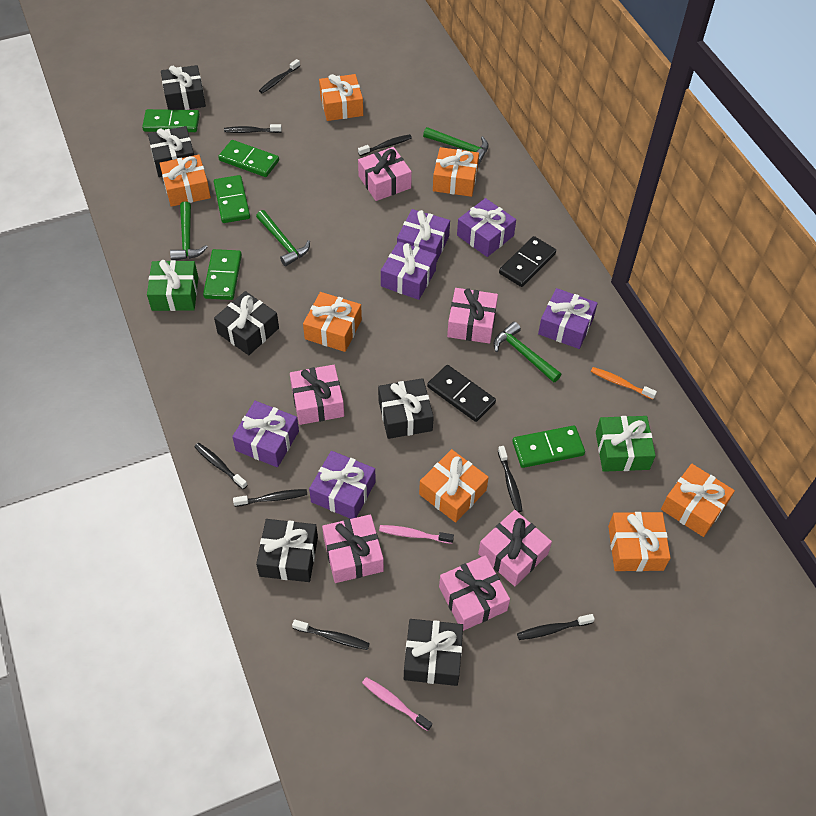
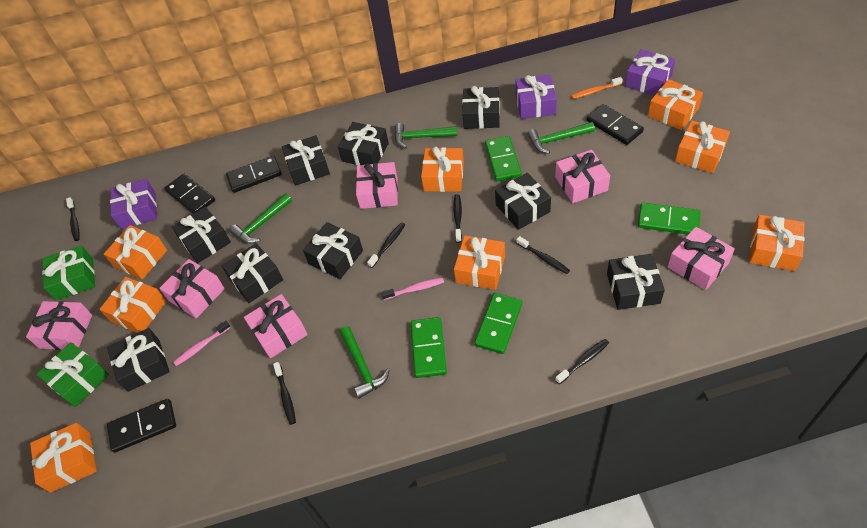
black domino: [427,365,496,422] [499,236,556,287] = 2 -> [107,399,176,453] [164,174,215,214] [226,155,282,193] [587,104,644,145] = 4
black gift: [148,126,194,177] [161,65,206,110] [214,291,279,355] [256,519,318,582] [378,378,434,439] [404,619,463,686] = 6 -> [107,328,170,392] [172,207,231,263] [222,243,283,303] [282,135,330,186] [303,222,363,279] [338,122,389,165] [462,86,500,129] [495,173,551,230] [607,254,665,310] = 9
black toothbrush: [194,443,248,489] [224,124,282,133] [233,489,307,507] [259,59,300,93] [292,620,370,650] [358,134,412,156] [498,446,523,512] [517,614,595,640] = 8 -> [66,197,79,241] [273,362,296,425] [367,222,405,268] [453,194,462,243] [517,236,570,274] [556,339,609,384] = 6
green domino: [142,109,200,132] [203,249,242,300] [214,175,250,223] [218,140,279,177] [512,425,585,468] = 5 -> [411,317,447,378] [474,293,522,354] [485,136,522,181] [638,202,701,234] = 4
orange gift: [159,155,211,207] [303,292,362,352] [319,74,363,121] [419,449,489,523] [433,147,479,197] [608,512,670,572] [661,464,735,537] = 7 -> [30,423,97,493] [99,277,166,333] [104,225,167,280] [421,147,464,192] [454,236,505,290] [648,79,703,130] [675,121,730,173] [749,215,804,271] = 8
purple gift: [232,401,299,467] [309,451,376,519] [381,241,437,300] [397,209,450,263] [457,198,516,257] [538,288,598,349] = 6 -> [110,179,157,229] [515,75,557,119] [625,49,675,96] = 3

